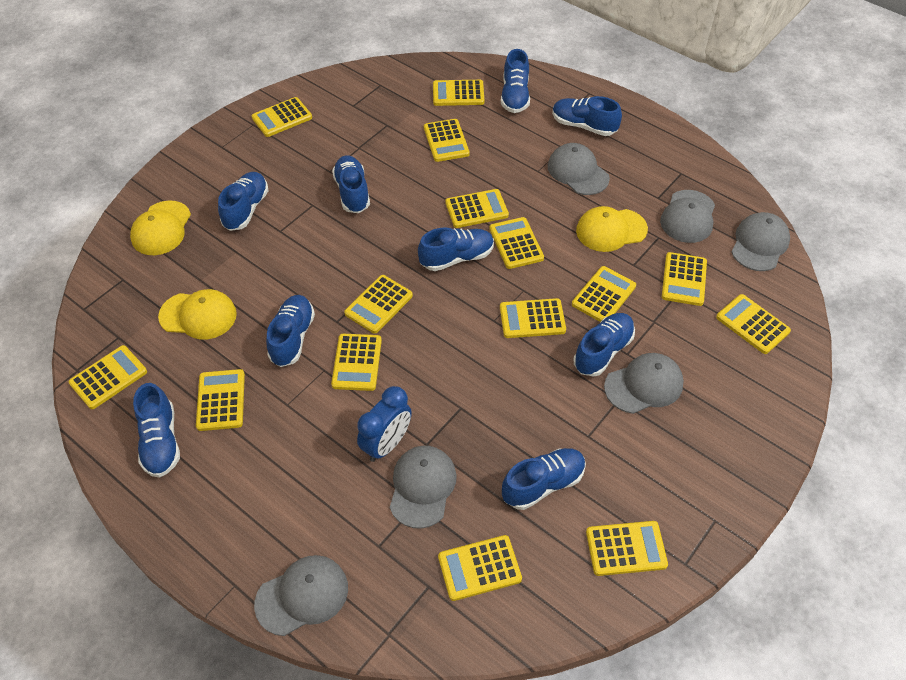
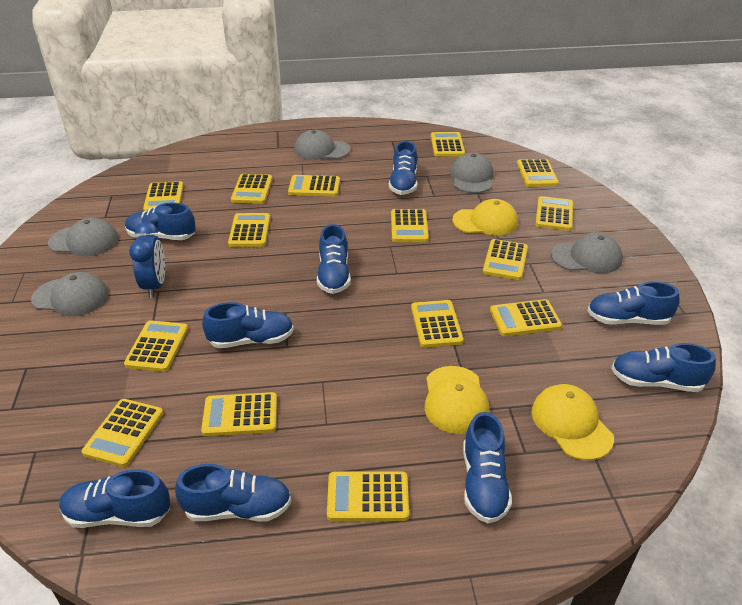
grey cap: [254,555,348,636] [390,446,457,529] [548,143,610,195] [604,353,684,414] [660,190,715,243] [732,212,790,271] = 6 -> [31,272,108,316] [48,218,118,256] [294,130,350,160] [450,153,494,193] [551,233,623,273] = 5

